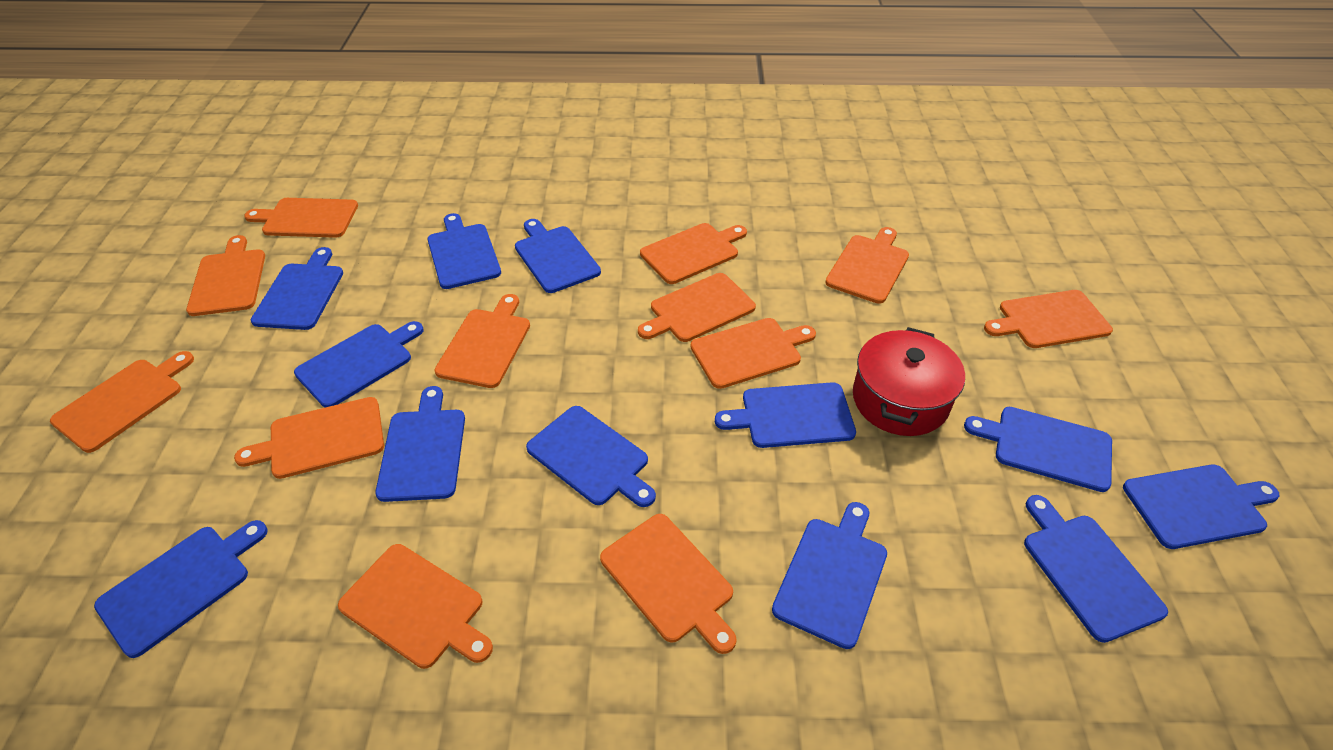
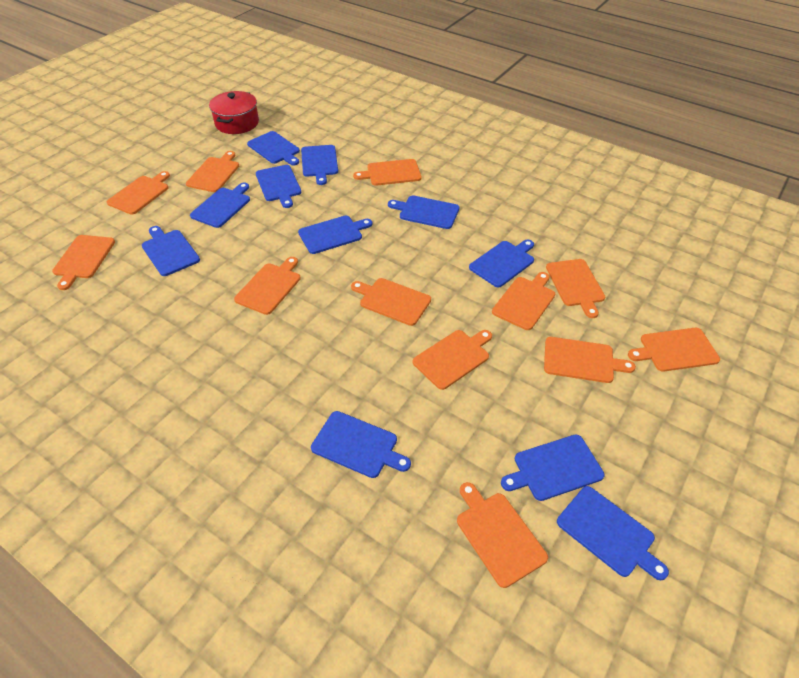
blue cutting board: [94,520,268,658] [251,247,343,330] [294,321,423,408] [375,386,465,502] [427,213,501,289] [515,219,601,293] [526,406,656,507] [715,382,856,448] [772,502,887,649] [964,407,1112,492] [1024,495,1168,643] [1123,465,1280,549] = 12 -> [142,226,200,276] [190,182,250,228] [247,131,300,166] [256,165,302,208] [298,215,372,254] [301,145,338,185] [311,411,411,478] [388,195,459,229] [469,240,534,287] [501,435,605,501] [557,486,669,580] = 11

